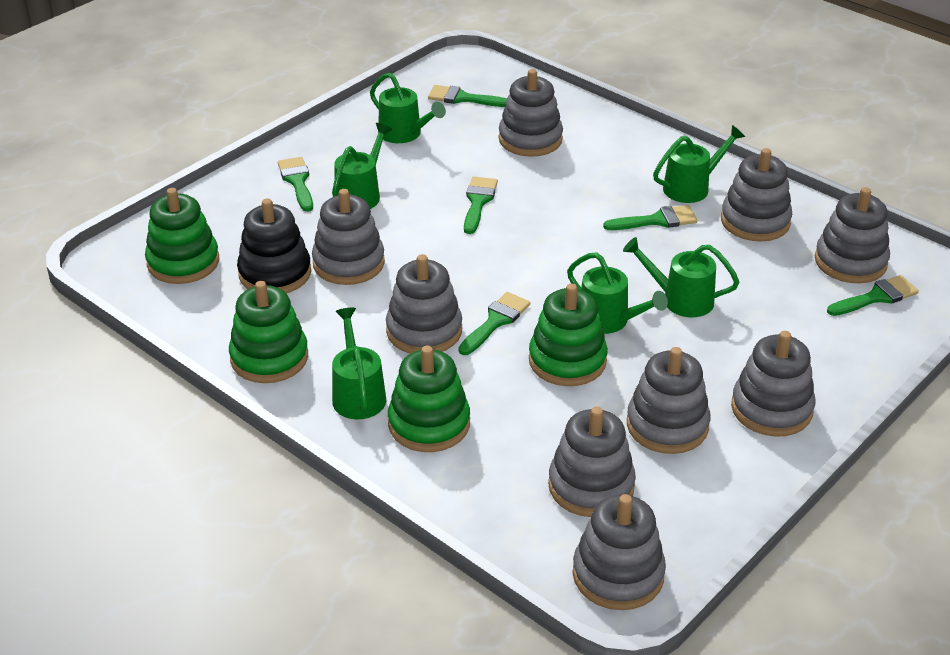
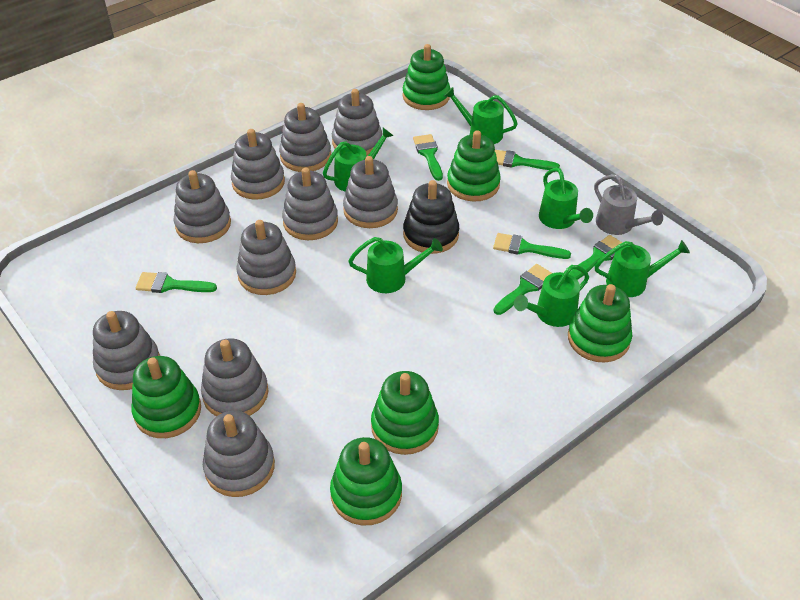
green stacking toy: [145,188,219,284] [229,281,308,383] [388,345,470,452] [529,284,608,386] = 4 -> [132,356,201,438] [330,437,402,525] [371,371,439,455] [402,44,450,110] [447,131,501,202] [568,284,632,363] = 6
grey stacking toy: [312,189,385,285] [386,254,462,354] [499,69,563,157] [548,407,636,517] [573,494,666,610] [627,347,710,454] [721,148,792,242] [731,331,815,437] [815,187,890,283] = 9 -> [93,311,160,390] [173,170,231,243] [201,338,269,416] [203,411,275,497] [231,129,285,200] [236,220,296,295] [279,103,331,172] [282,168,338,240] [332,89,382,156] [343,156,398,228] = 10
grey watering can: none = 0 -> [594,174,663,235] = 1

